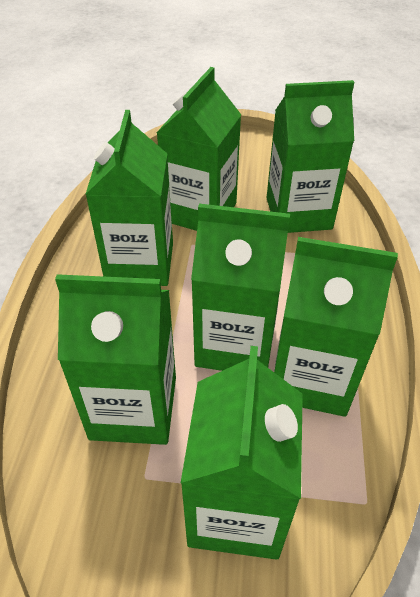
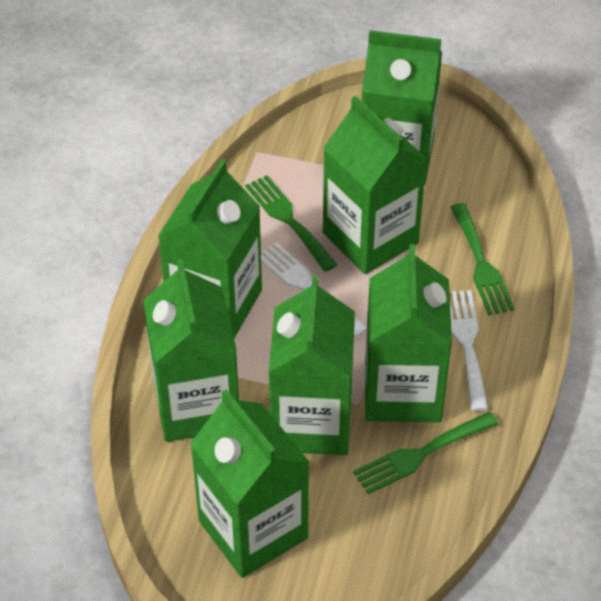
green fork: none = 0 -> [245,175,338,272] [353,412,499,494] [451,203,514,315] = 3
white fork: none = 0 -> [261,242,367,337] [450,290,488,411] = 2

